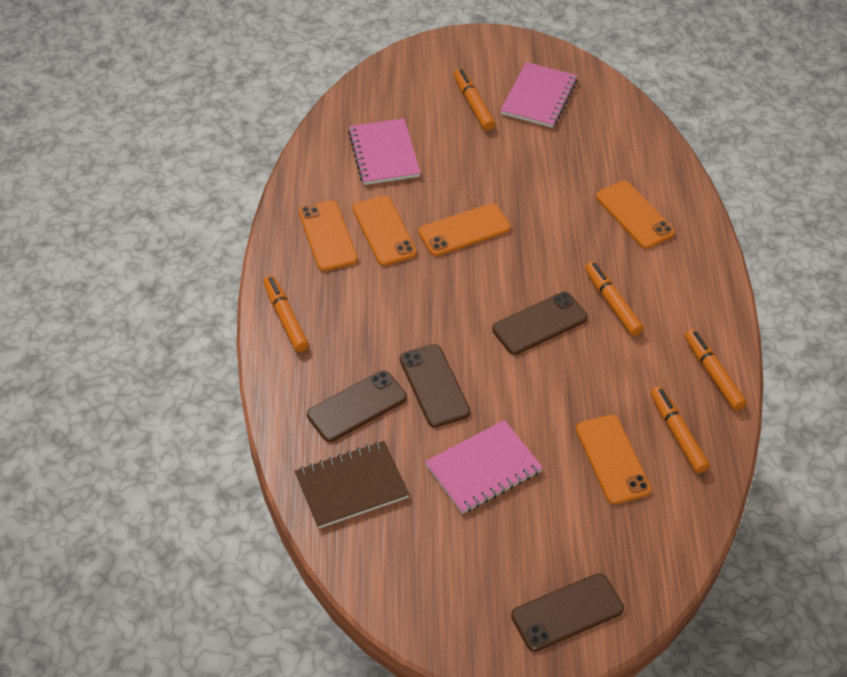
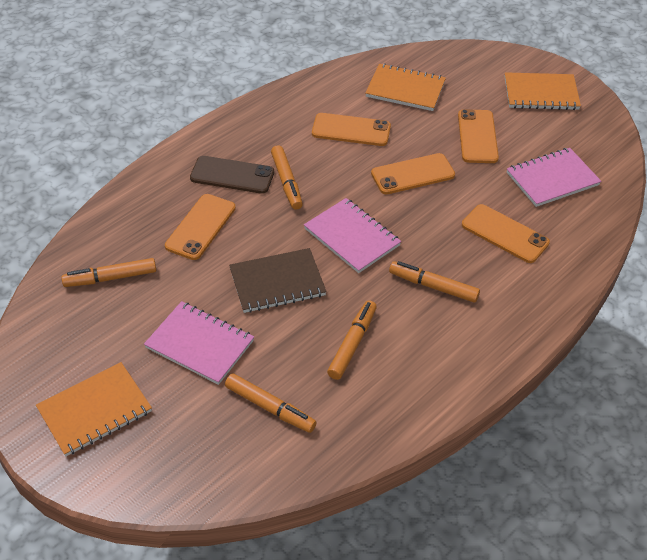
brown phone: [307,370,407,442] [400,344,471,427] [492,292,588,355] [511,573,624,652] = 4 -> [190,156,274,194] = 1
orange notebook: none = 0 -> [36,362,152,456] [365,63,446,111] [504,72,581,110] = 3

